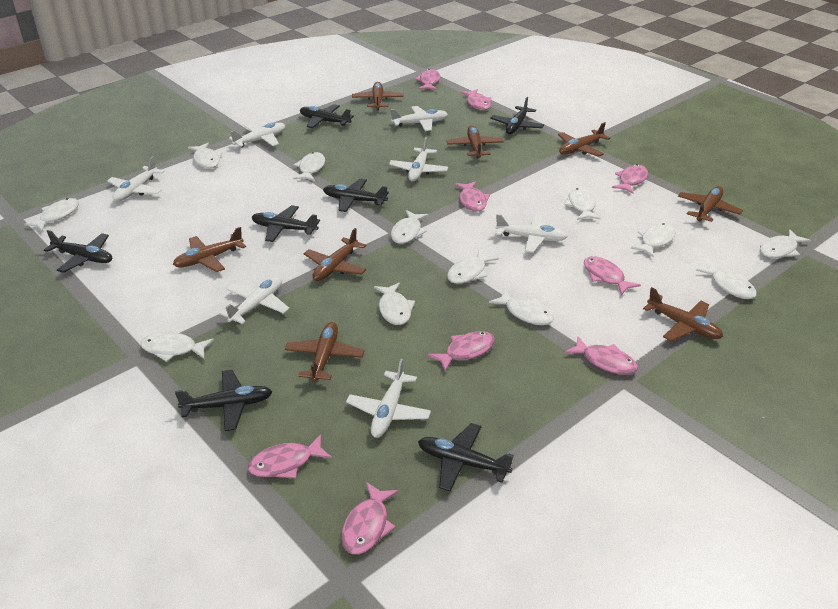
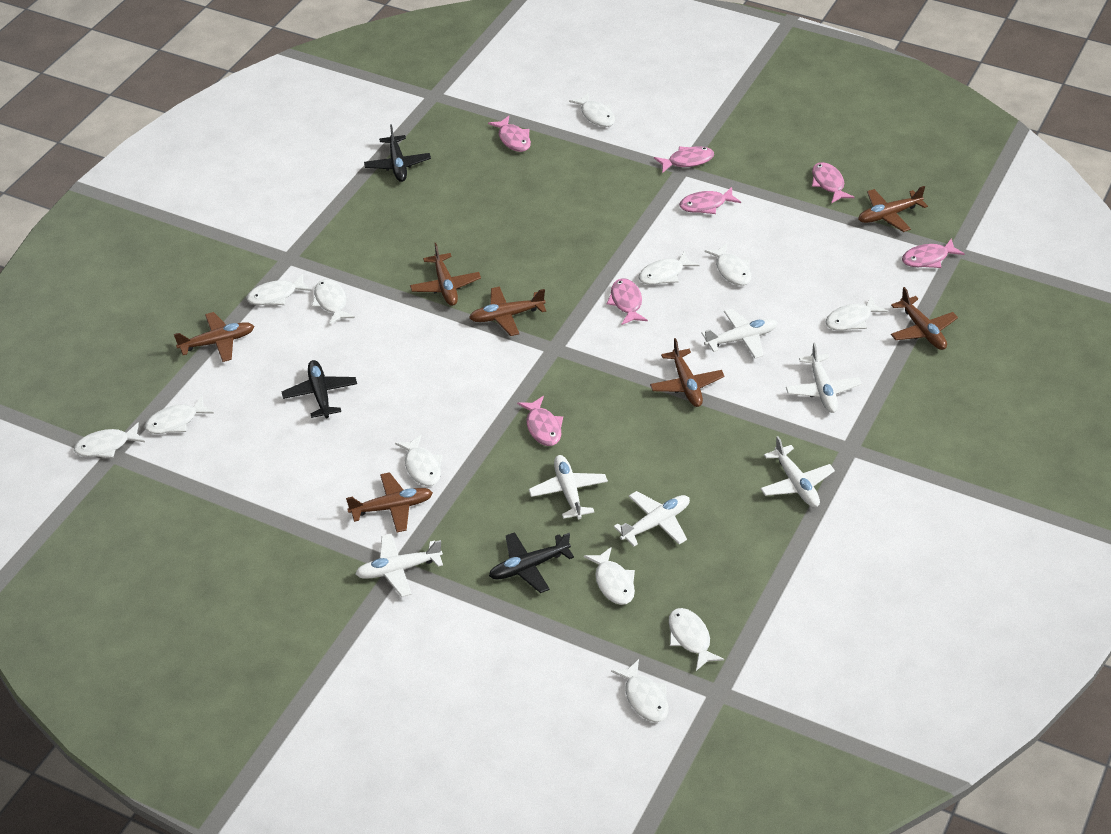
black plane: [44,230,112,273] [175,370,272,431] [252,205,320,242] [300,104,354,128] [323,179,389,212] [418,423,514,491] [490,97,544,135] = 7 -> [282,360,357,418] [364,124,431,182] [489,532,574,593] = 3
brown plane: [173,227,246,272] [285,322,365,382] [304,228,366,281] [352,82,404,110] [447,126,504,158] [558,122,610,156] [643,287,723,341] [678,186,743,222] = 8 -> [174,312,254,362] [346,472,433,533] [410,243,481,306] [469,286,546,336] [650,338,725,407] [858,186,928,232] [891,287,958,350] = 7
pink fish: [248,434,332,478] [341,482,399,554] [415,69,440,90] [428,331,495,372] [455,181,490,212] [460,89,492,110] [565,336,638,375] [584,256,641,295] [612,164,648,194] = 9 -> [488,116,531,152] [517,396,563,446] [607,278,648,325] [654,146,714,173] [679,187,741,214] [812,162,855,204] [902,238,965,268] = 7
white plane: [107,156,164,201] [219,276,290,324] [229,123,285,147] [346,359,431,438] [389,137,448,182] [390,106,448,131] [495,214,568,252] = 7 -> [355,533,443,597] [529,455,608,519] [614,491,690,546] [701,309,777,359] [760,436,835,507] [786,343,862,413] = 6

